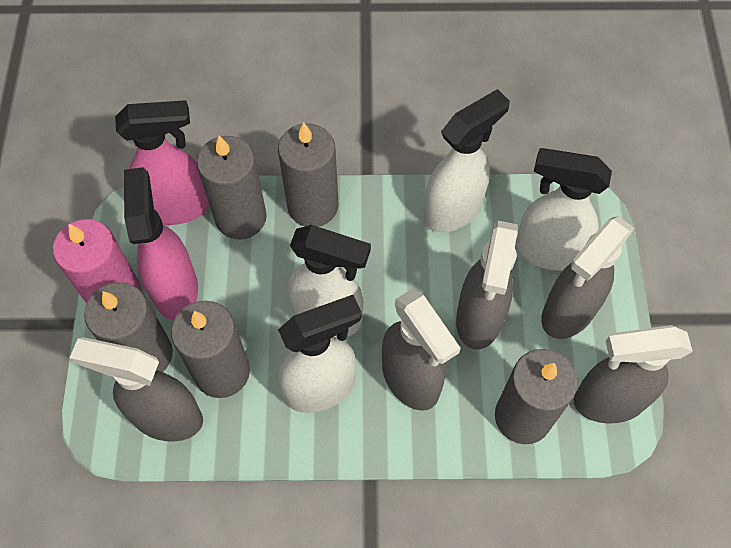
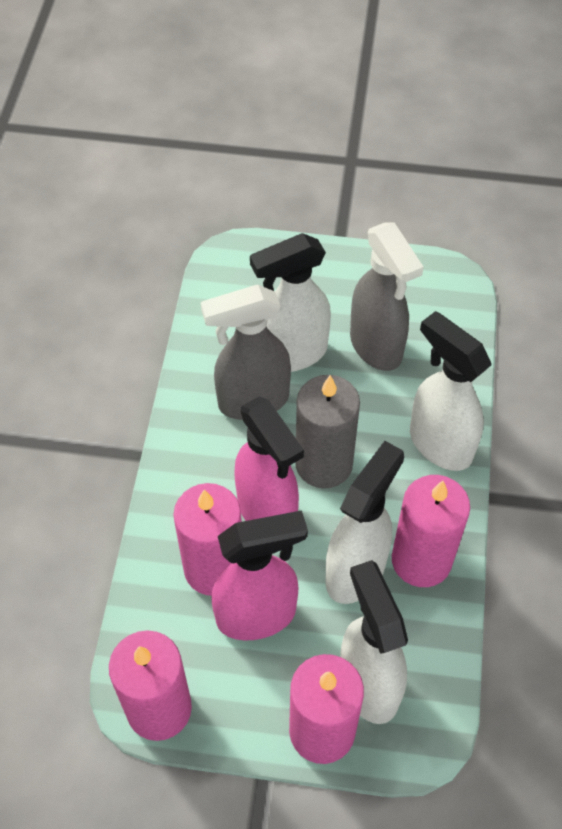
grey candle: [84,282,173,372] [171,301,250,398] [197,135,267,239] [278,122,338,227] [495,349,578,444] = 5 -> [295,375,360,489] = 1
grey spray bottle: [70,337,203,442] [382,289,461,411] [456,221,518,350] [541,216,634,339] [574,325,693,424] = 5 -> [201,285,291,420] [350,222,424,371] = 2
pink candle: [53,219,142,304] = 1 -> [109,630,192,741] [173,483,242,596] [289,654,364,764] [392,475,470,587] = 4

